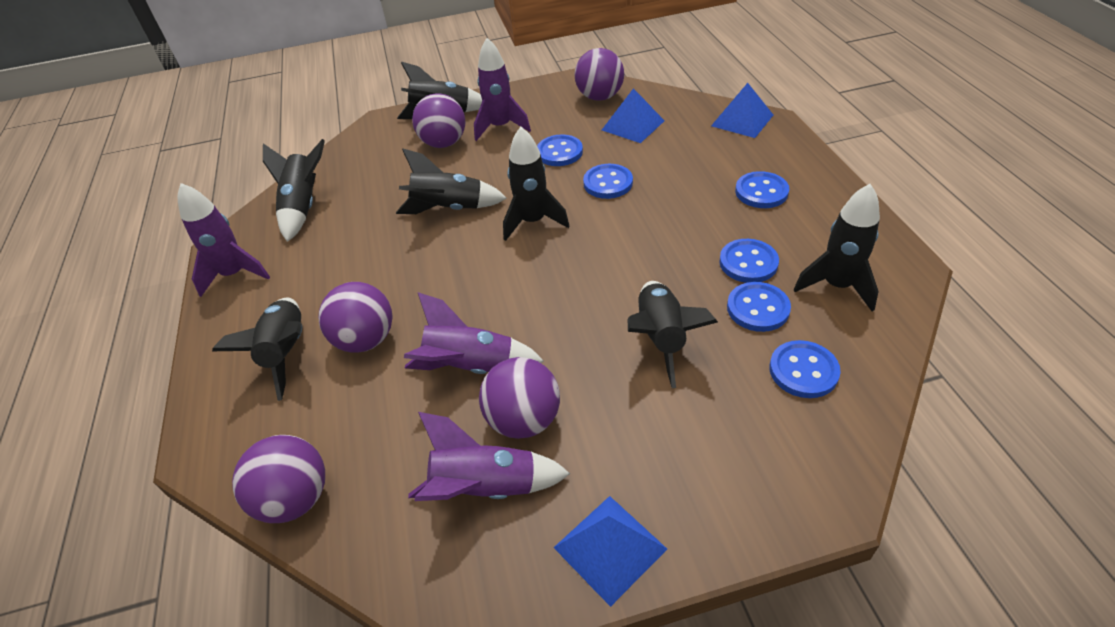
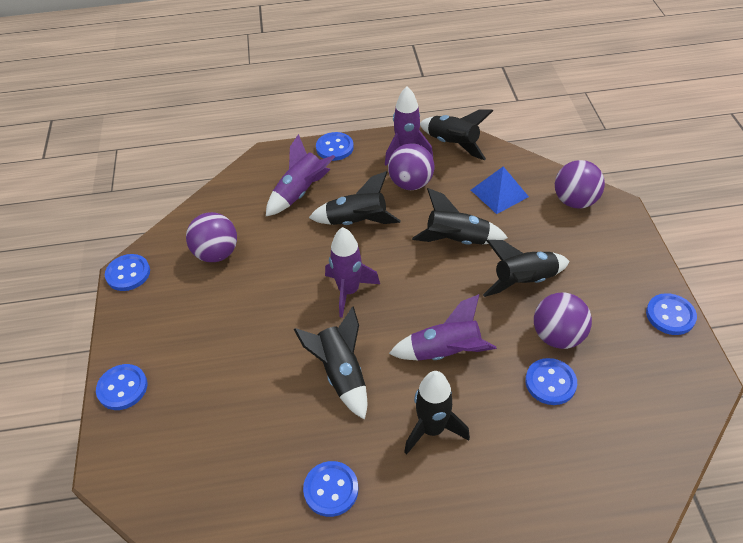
black rocket: [212,298,302,401] [263,139,325,242] [396,148,507,214] [397,62,482,119] [503,127,569,241] [628,281,718,388] [794,184,880,312] = 7 -> [294,306,367,420] [309,171,401,225] [404,371,470,455] [412,188,508,245] [420,109,493,160] [483,240,570,297] = 6
blue pyramid: [553,496,667,607] [602,88,665,143] [711,83,773,138] = 3 -> [471,166,529,214] = 1
purple ball: [232,435,325,523] [318,282,393,353] [412,93,466,148] [479,357,560,439] [574,48,624,101] = 5 -> [186,212,237,262] [388,143,434,190] [534,293,592,349] [555,160,605,209] = 4

